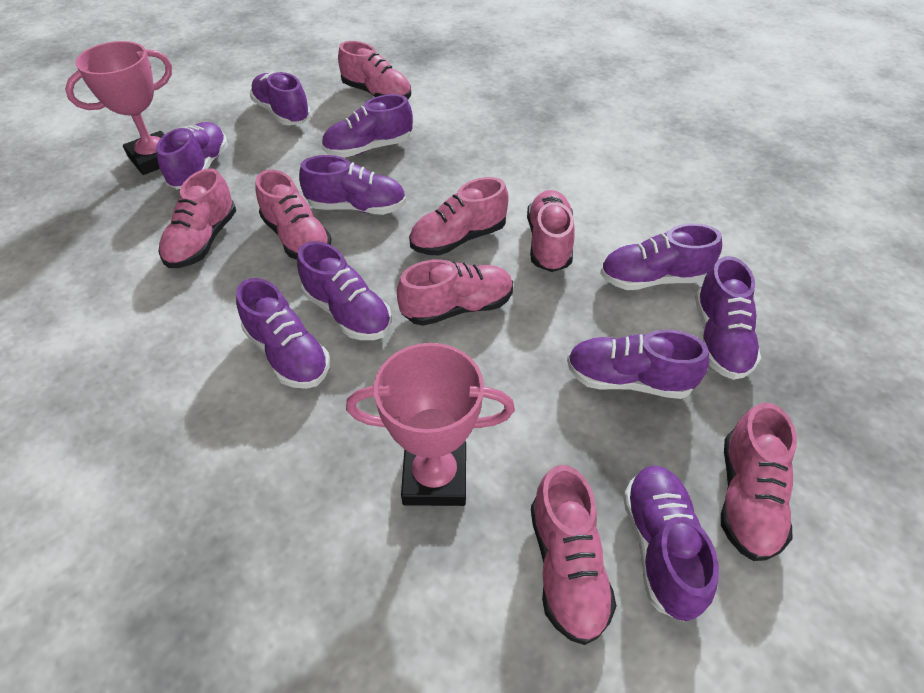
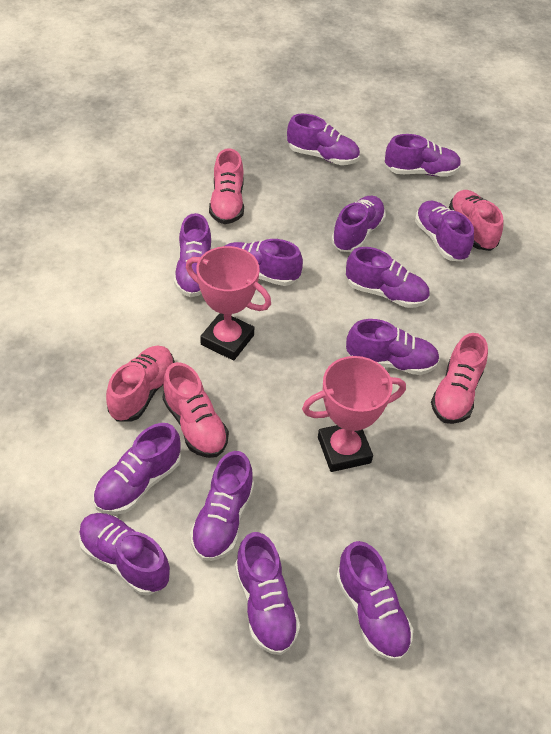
pink shoe: [159,168,236,268] [255,170,332,260] [338,41,411,99] [397,259,513,326] [409,177,509,255] [527,190,575,272] [531,465,617,645] [721,403,797,561] = 8 -> [106,346,175,422] [162,362,229,458] [209,148,244,224] [431,333,488,424] [449,190,503,251] = 5
purple shoe: [156,122,228,190] [236,278,330,389] [250,72,311,125] [297,241,392,340] [299,155,406,215] [322,94,413,158] [567,329,709,399] [600,224,722,290] [623,465,719,621] [695,256,761,380] = 10 -> [79,513,170,595] [93,423,181,515] [174,213,212,297] [190,451,254,561] [225,239,303,286] [235,532,300,655] [287,114,360,165] [331,196,386,252] [336,541,413,661] [346,247,430,308] [346,319,440,375] [385,134,461,177] [415,201,474,261] = 13

